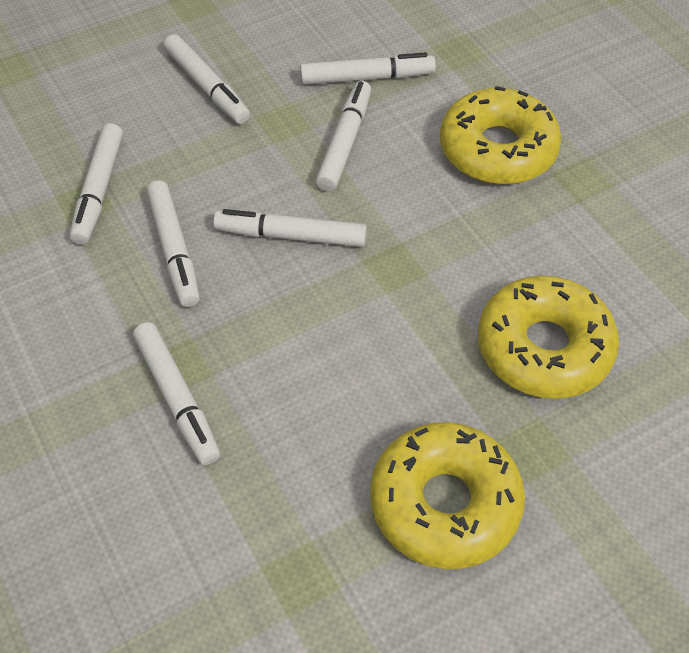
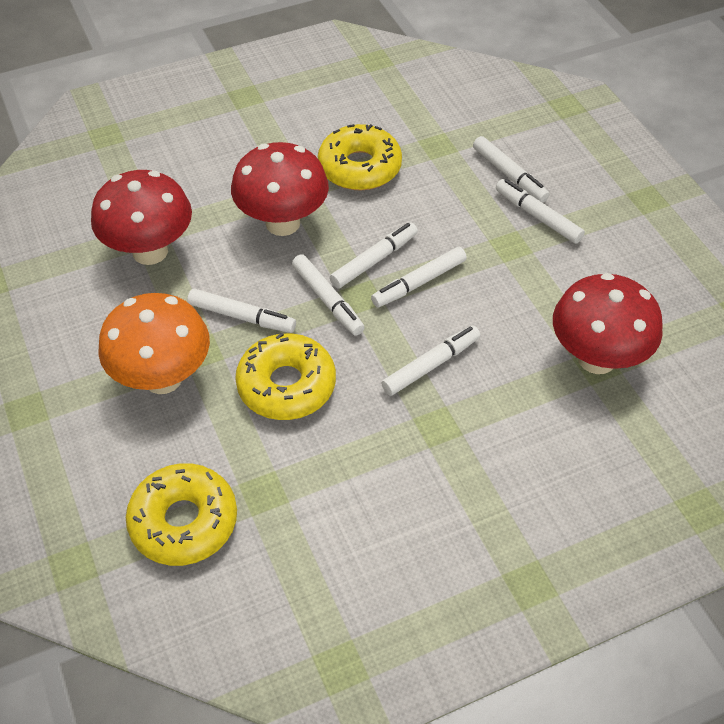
orange mushroom: none = 0 -> [98,293,210,394] = 1
red mushroom: none = 0 -> [91,170,192,265] [231,142,329,236] [553,273,663,374] = 3

